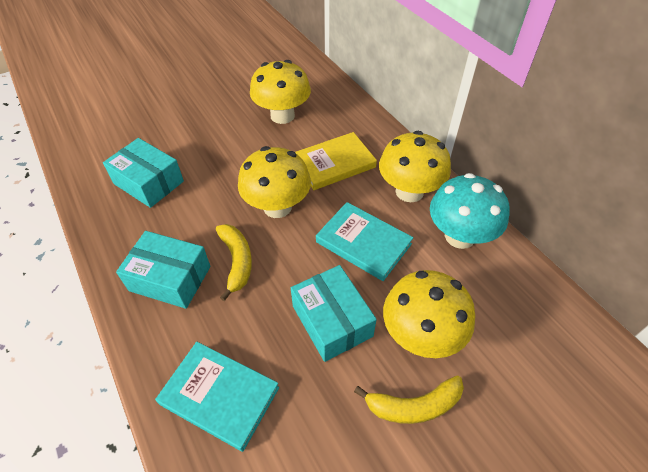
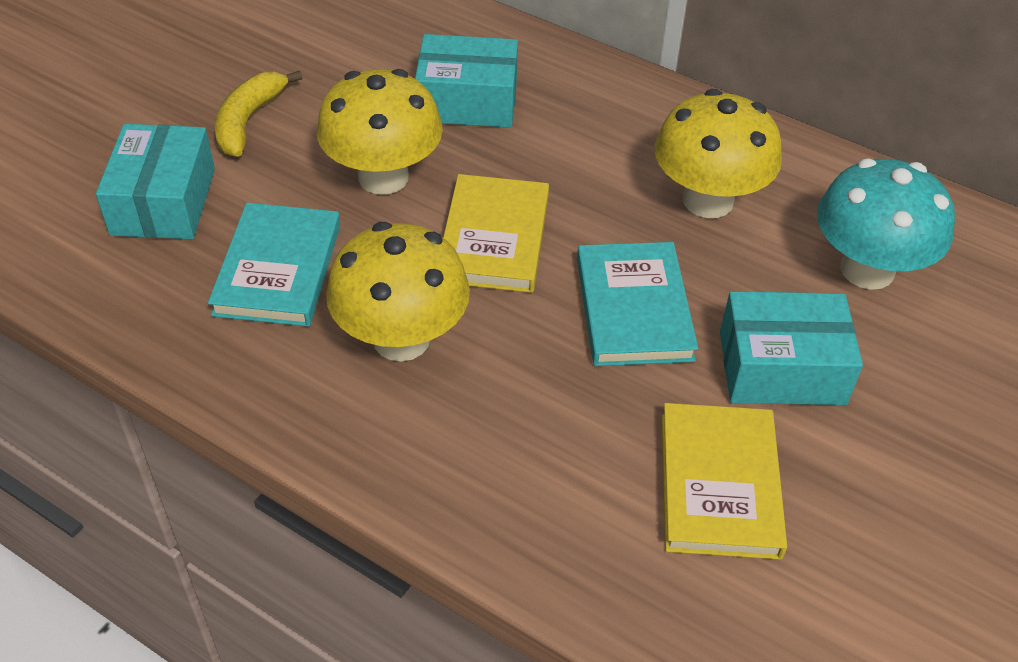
yellow banana: [216,224,252,301] [354,375,464,424] = 2 -> [215,70,303,157] = 1
yellow book: [295,132,377,190] = 1 -> [443,174,549,293] [662,403,787,560] = 2
yellow mushroom: [238,146,311,218] [250,60,311,124] [379,131,451,202] [383,270,475,358] = 4 -> [317,69,443,195] [326,222,470,362] [654,89,782,218] = 3

